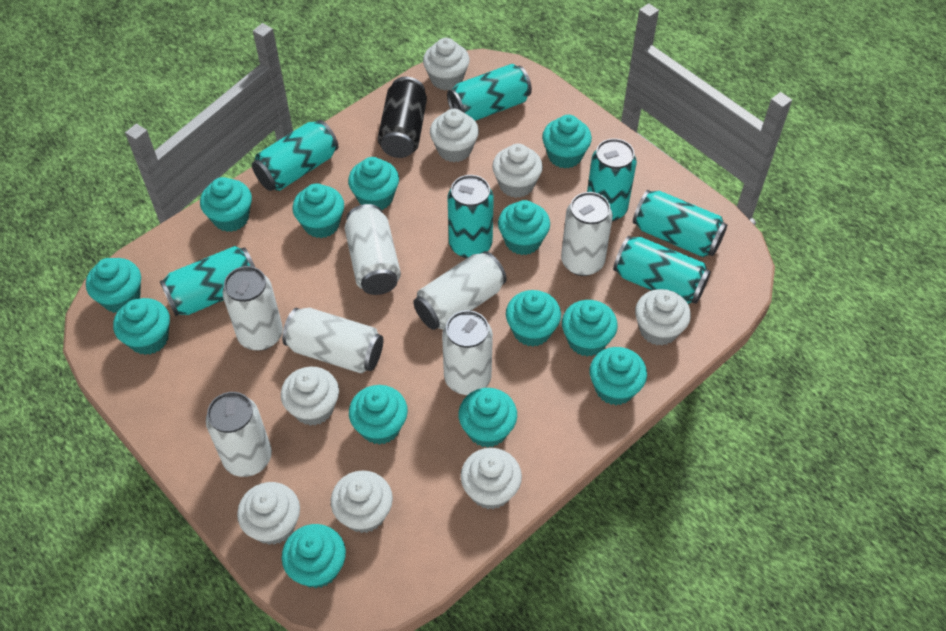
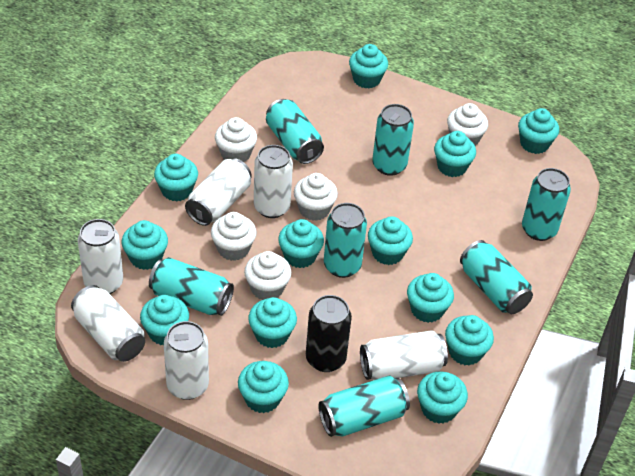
white can: [206,392,272,477] [222,266,283,351] [282,308,383,373] [345,204,401,295] [413,251,507,330] [442,310,493,395] [561,192,613,276] = 7 -> [71,285,145,362] [78,219,123,294] [164,321,209,400] [185,158,252,226] [254,145,293,218] [360,330,448,380] = 6
white cupcake: [237,482,300,545] [281,367,339,426] [331,470,393,533] [423,38,470,91] [430,109,479,162] [461,448,522,509] [492,144,543,198] [635,289,691,346] = 8 -> [211,212,256,261] [215,117,257,162] [244,251,291,300] [294,173,338,221] [447,103,488,146] = 5

